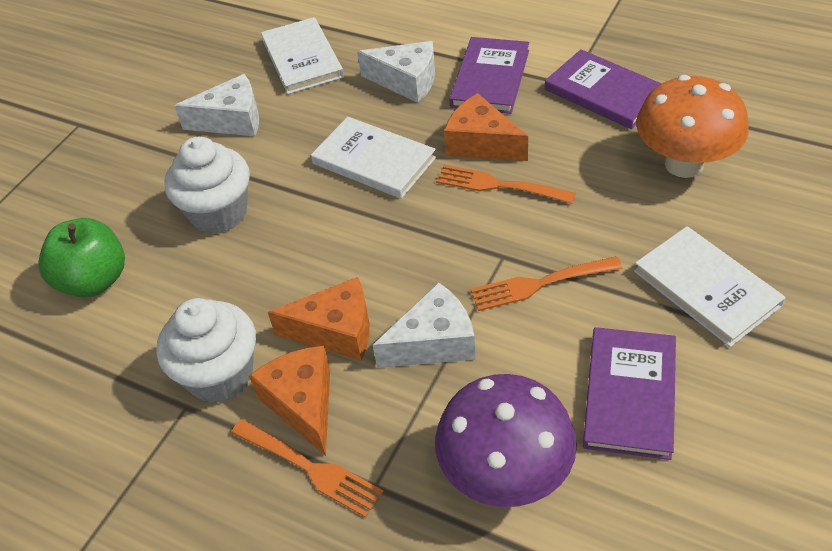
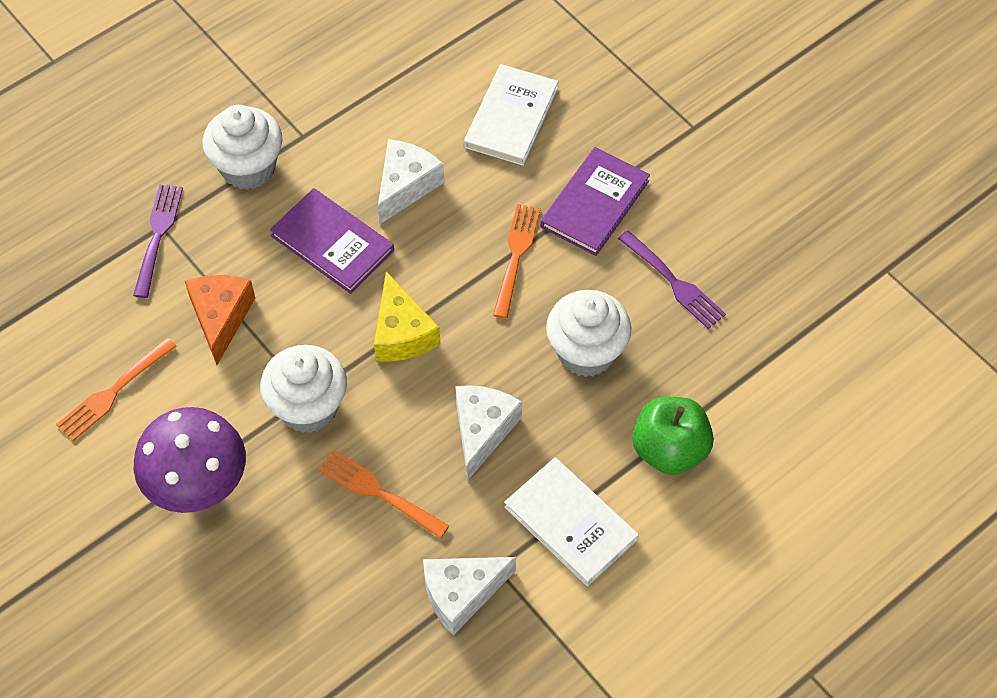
orange cheese: [249,346,330,456] [268,277,369,360] [444,93,528,161] = 3 -> [185,275,255,365] = 1
orange mushroom: [636,75,749,178] = 1 -> none = 0
purple book: [449,37,529,114] [545,49,662,129] [583,327,676,460] = 3 -> [270,188,394,294] [540,147,650,256] = 2
purple fork: none = 0 -> [133,184,183,298] [618,230,726,329] = 2
white book: [261,17,344,94] [311,117,436,199] [634,226,786,347] = 3 -> [464,64,559,166] [504,458,639,586] = 2
white cupcake: [156,298,256,403] [164,137,250,234] = 2 -> [202,105,283,190] [260,345,347,433] [546,290,632,377] = 3
yellow cheese: none = 0 -> [374,271,440,362] = 1

